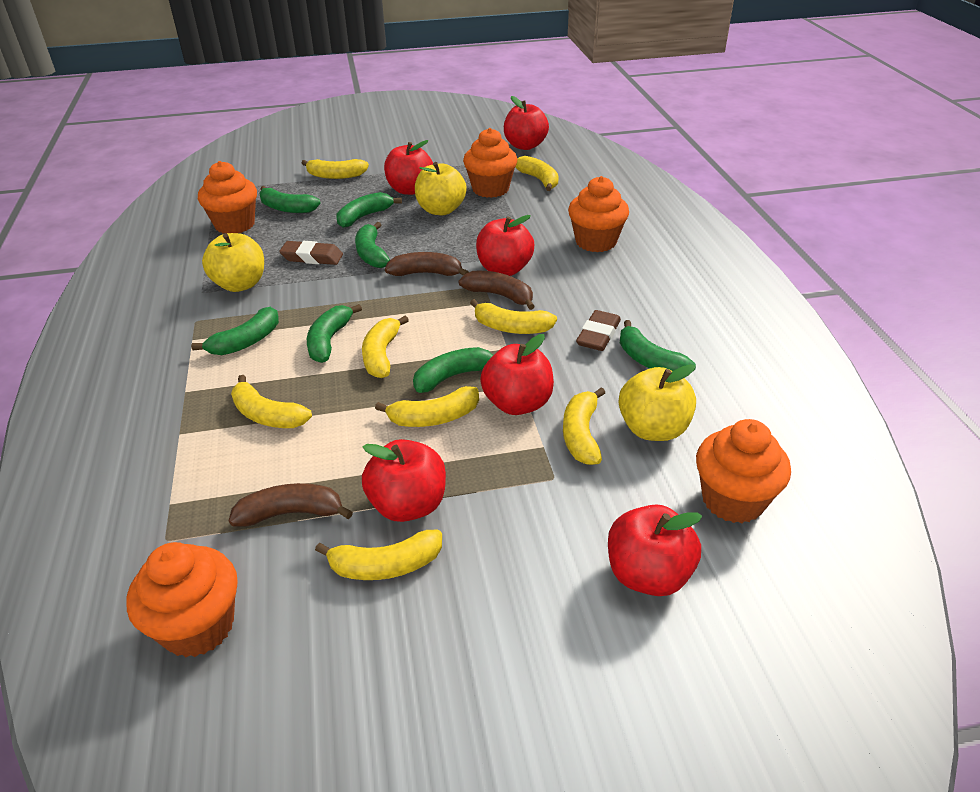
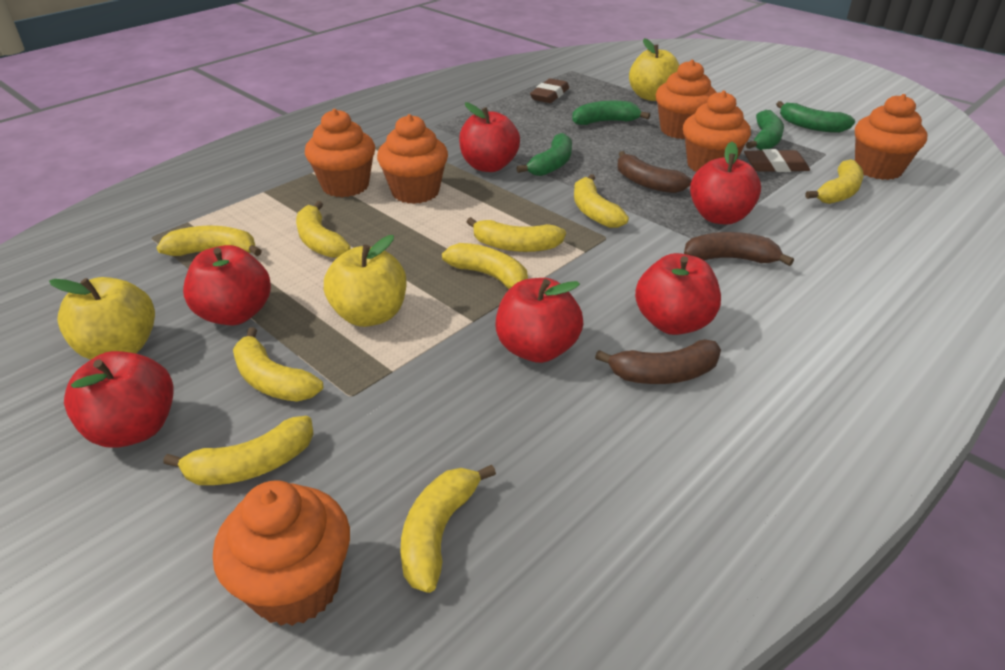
green banana: [191,307,279,355] [259,186,321,213] [307,304,362,363] [336,192,402,228] [355,222,390,268] [413,347,493,393] [620,320,696,371] = 7 -> [517,133,572,176] [572,101,650,125] [746,110,784,150] [776,101,855,133] = 4
orange cupcake: [127,542,238,658] [198,161,257,234] [463,128,517,198] [568,176,629,252] [696,419,791,523] = 5 -> [213,480,350,626] [305,109,375,197] [377,114,448,204] [656,60,717,139] [683,91,751,172] [855,94,928,180] = 6
yellow banana: [231,375,312,428] [302,159,369,179] [315,530,442,580] [362,316,409,378] [375,386,479,427] [470,299,557,334] [515,156,559,191] [563,387,605,465] = 8 -> [156,226,262,256] [163,416,314,485] [233,327,323,402] [296,201,351,258] [400,465,496,593] [442,243,528,289] [467,217,566,252] [574,174,629,228] [805,159,864,204] = 9

